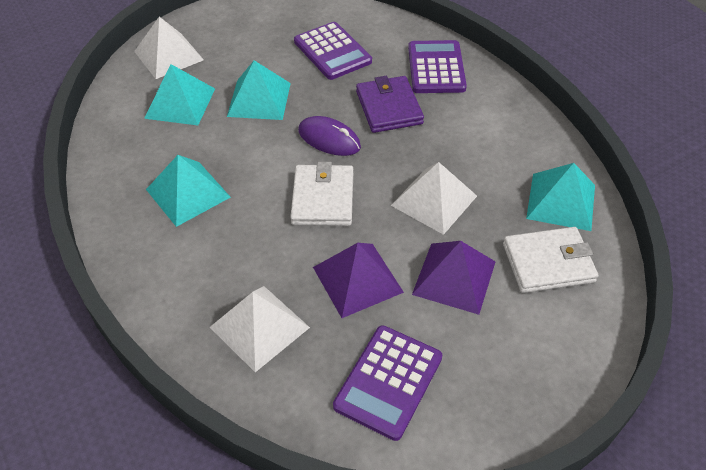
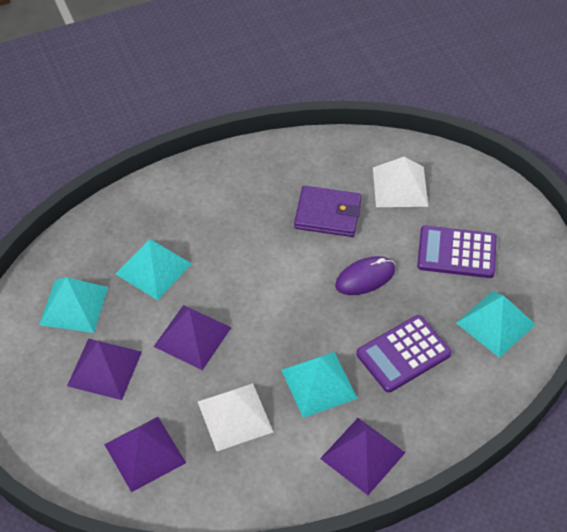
purple calculator: [294,22,372,80] [333,325,442,441] [408,40,467,93] = 3 -> [356,315,452,393] [417,225,497,278] = 2
purple pyramid: [313,243,404,318] [412,241,496,315] = 2 -> [67,339,142,400] [104,417,186,492] [154,305,232,370] [320,418,406,495] = 4
white pyramid: [134,17,204,79] [210,286,310,372] [391,162,477,235] = 3 -> [198,383,273,451] [373,157,428,207] = 2
white wallet: [290,162,353,226] [503,227,598,293] = 2 -> none = 0

